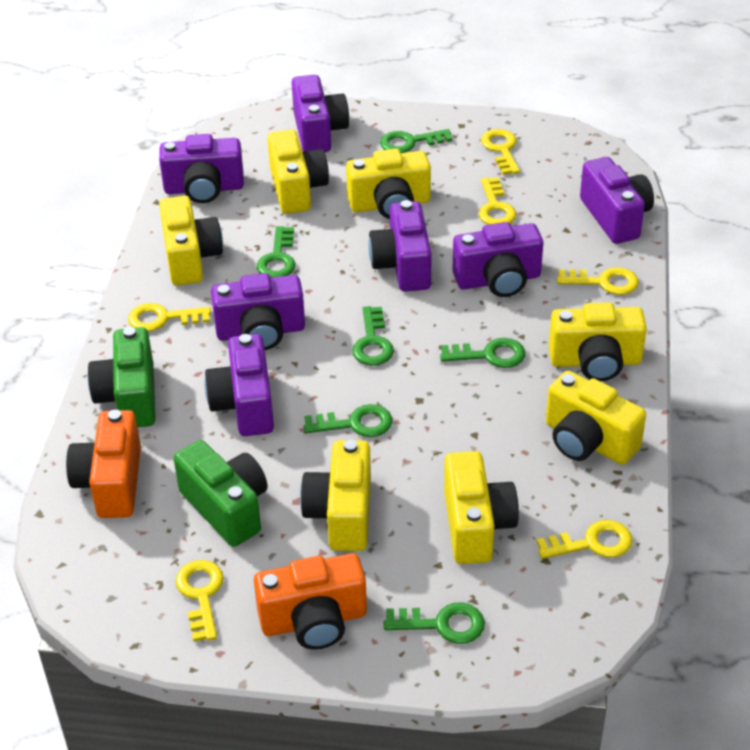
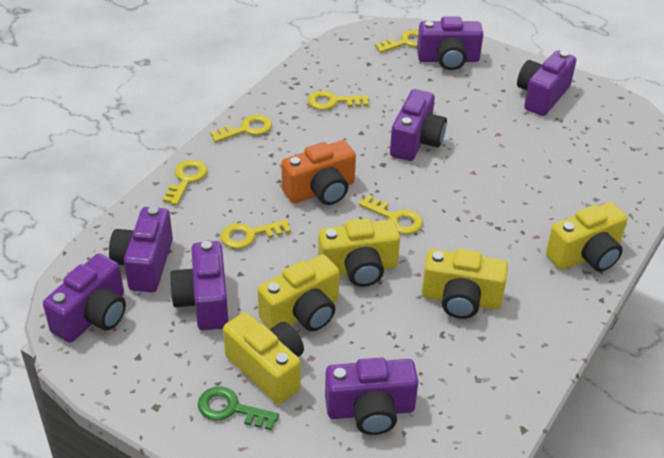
green camera: [88,327,156,427] [174,440,267,547] = 2 -> none = 0
green key: [257,226,296,278] [304,404,392,437] [352,306,394,366] [380,129,452,153] [384,602,485,644] [440,338,525,368] = 6 -> [198,386,279,430] = 1
orange camera: [66,410,141,518] [254,553,367,650] = 2 -> [281,140,356,205] = 1
yellow camera: [159,196,223,286] [267,130,329,214] [300,440,371,551] [346,148,431,219] [444,451,519,564] [546,371,646,465] [549,302,647,381] = 7 -> [223,312,304,404] [258,254,340,331] [318,218,400,287] [422,249,508,319] [546,202,628,272] = 5

